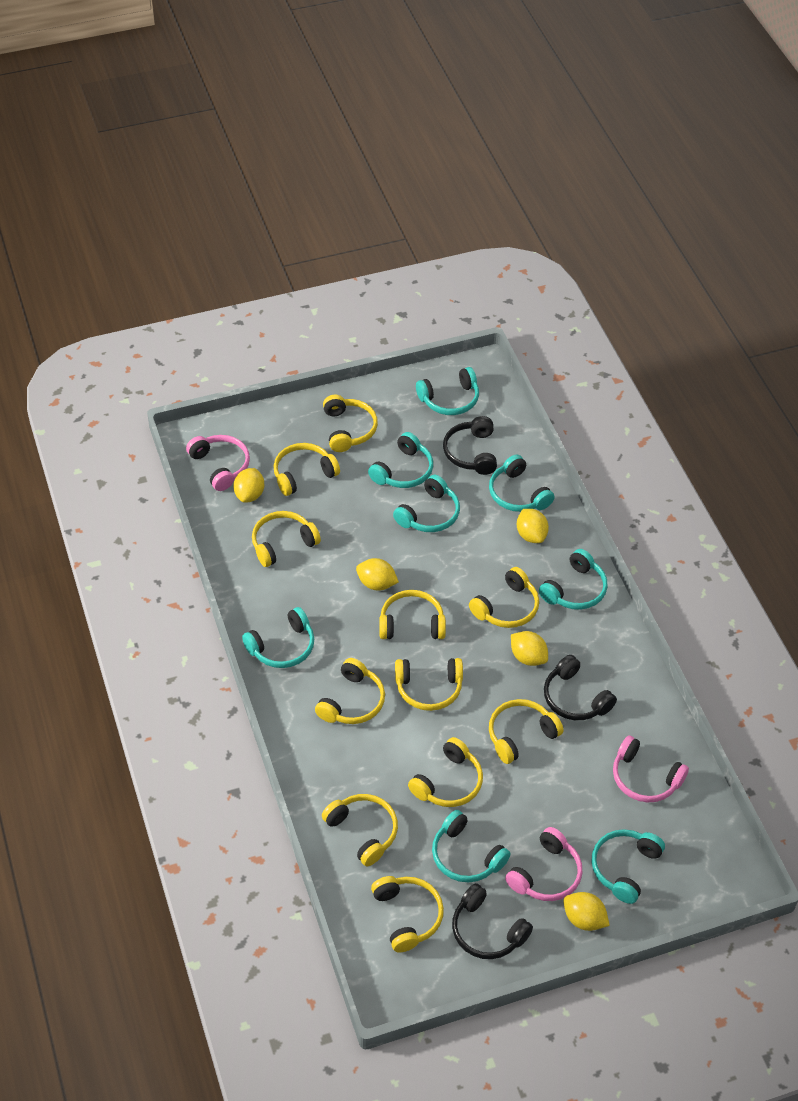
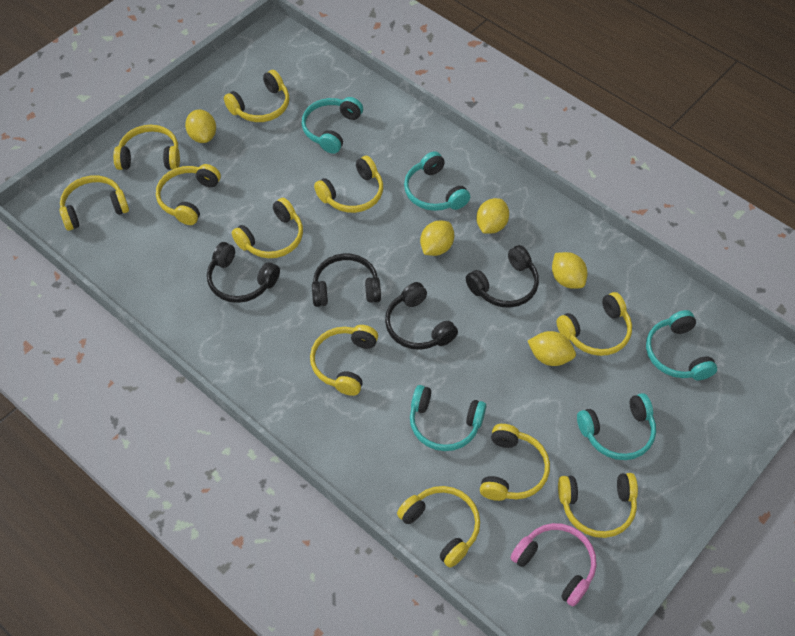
black headphones: [443,416,497,475] [452,883,533,959] [544,655,617,720] = 3 -> [207,242,280,303] [312,253,381,307] [385,282,458,350] [466,245,539,308] = 4
pink headphones: [186,435,250,491] [505,827,582,901] [613,735,689,802] = 3 -> [511,523,596,607] = 1
turquoise headphones: [242,607,314,668] [368,432,433,488] [393,475,460,532] [416,367,479,415] [432,810,511,883] [489,454,555,512] [539,549,608,610] [591,829,665,904] = 8 -> [302,97,363,154] [404,151,470,211] [410,385,486,451] [577,393,656,460] [646,310,717,380] = 5

